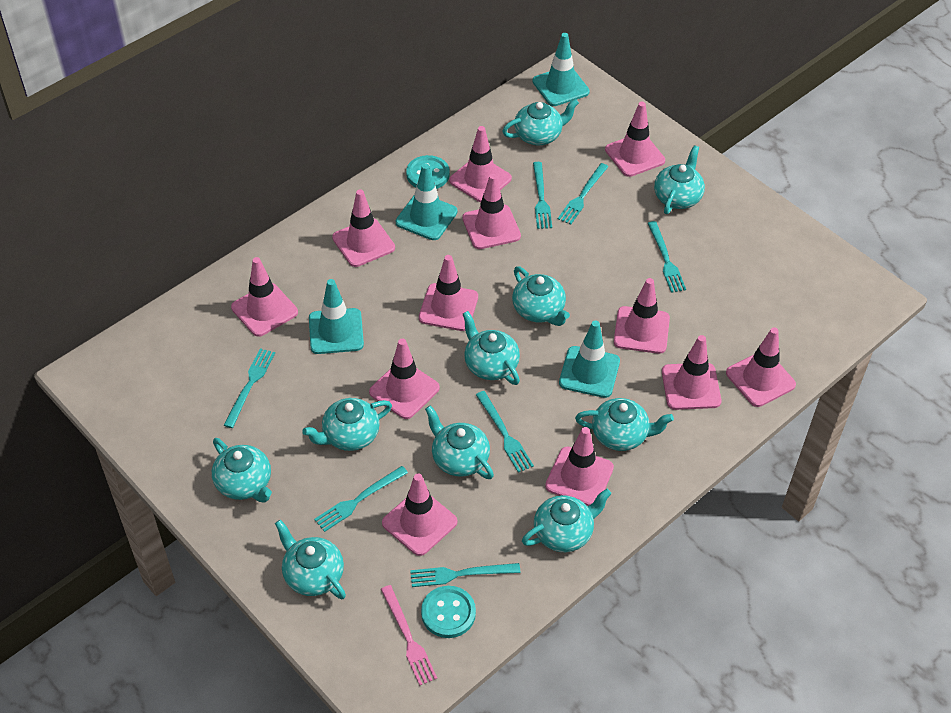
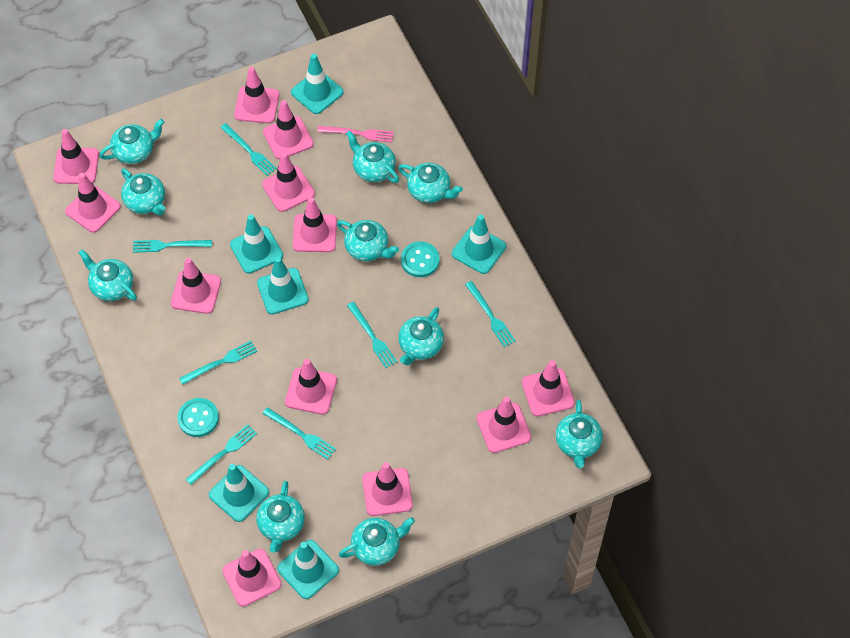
turquoise traffic cone: [309,279,364,354] [396,164,458,240] [532,33,590,106] [559,320,620,398] = 4 -> [209,464,269,522] [230,215,283,274] [257,257,309,314] [277,540,339,599] [291,54,344,114] [452,215,506,274] = 6

